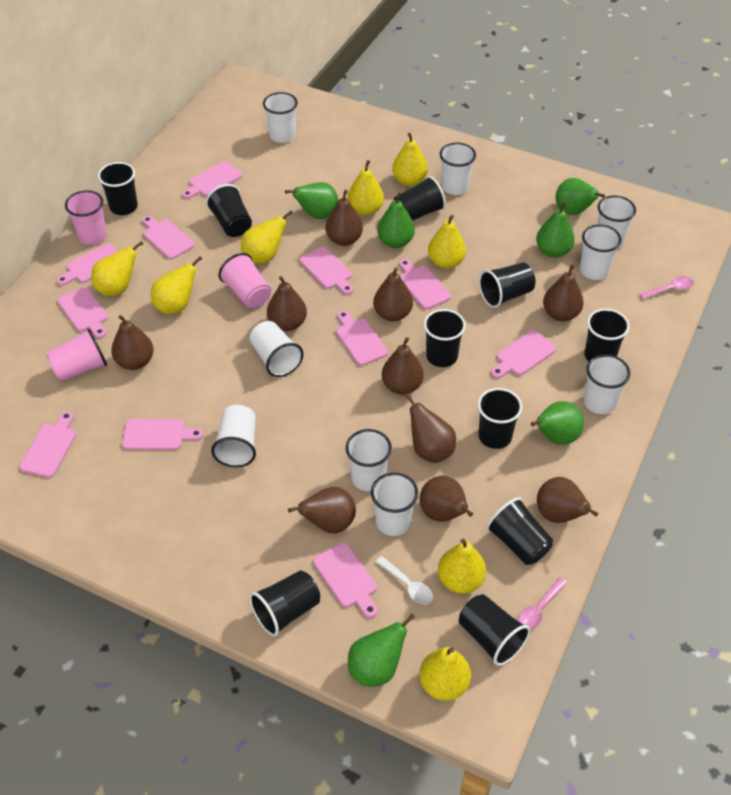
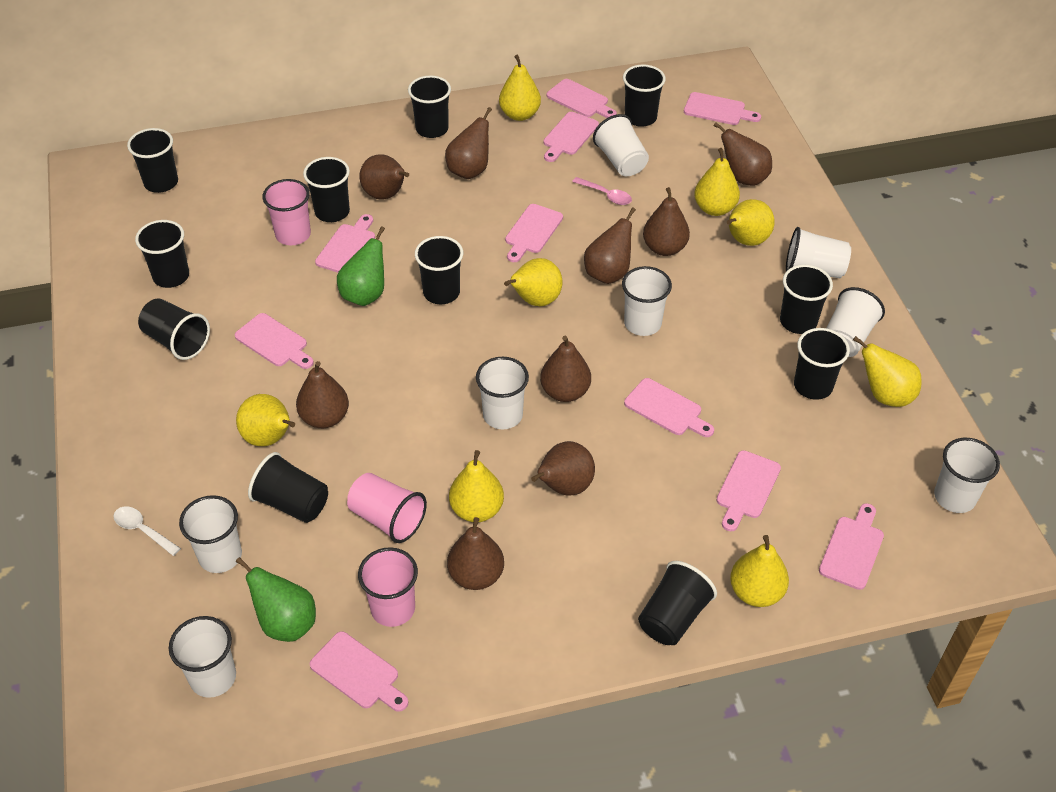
black cup: [98,162,138,215] [206,184,252,237] [249,570,320,637] [394,176,446,221] [424,309,466,367] [459,594,530,666] [478,388,522,449] [479,263,536,308] [486,497,553,565] [585,309,630,361] = 10 -> [127,128,178,193] [135,220,189,288] [138,299,210,360] [248,452,328,523] [303,157,350,222] [408,76,451,138] [415,236,463,304] [623,64,666,127] [638,561,717,645] [780,265,833,334] [794,328,850,400] = 11
brown pear: [111,315,154,370] [267,276,307,331] [288,487,356,533] [325,190,363,246] [373,267,413,321] [382,337,424,395] [405,393,456,463] [420,476,473,522] [537,477,598,523] [543,264,584,321] = 10 -> [296,361,349,428] [359,154,409,200] [445,107,492,179] [447,517,504,590] [531,441,595,496] [540,336,591,402] [584,207,636,284] [643,187,690,256] [713,122,772,186] = 9
green pear: [285,182,338,219] [348,614,415,687] [377,192,415,248] [531,401,584,445] [536,202,575,258] [556,178,605,215] = 6 -> [236,557,316,642] [337,226,385,306] = 2
pink cutting board: [19,411,76,478] [56,243,118,286] [57,287,108,338] [122,419,203,450] [142,216,195,259] [182,161,242,199] [300,247,353,295] [313,543,378,618] [336,310,388,366] [399,259,451,310] [491,330,556,378] = 11 -> [235,313,314,369] [310,631,408,712] [315,214,375,272] [505,204,563,262] [543,112,599,162] [547,79,617,118] [624,378,714,437] [684,92,761,125] [716,450,781,531] [819,503,884,590] = 10
pink spoon: [518,577,567,629] [640,276,694,299] = 2 -> [572,177,632,205] = 1
white cup: [211,405,256,467] [250,321,304,377] [263,92,298,143] [346,429,392,491] [371,473,418,536] [440,142,476,195] [580,224,622,280] [584,354,630,414] [597,195,636,249] = 9 -> [169,616,236,698] [179,495,242,573] [476,357,529,429] [593,114,649,176] [622,266,672,336] [786,227,851,278] [826,287,885,357] [934,438,1000,513] = 8

